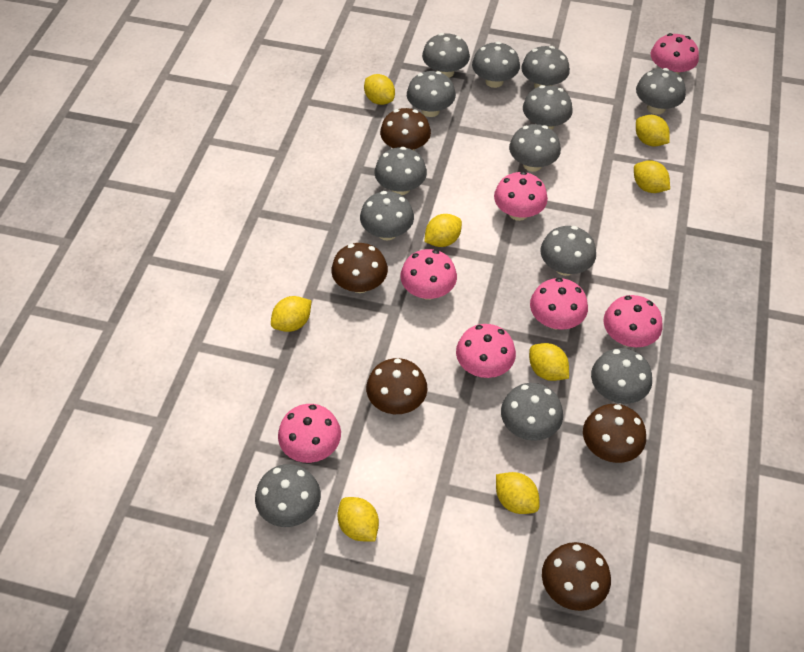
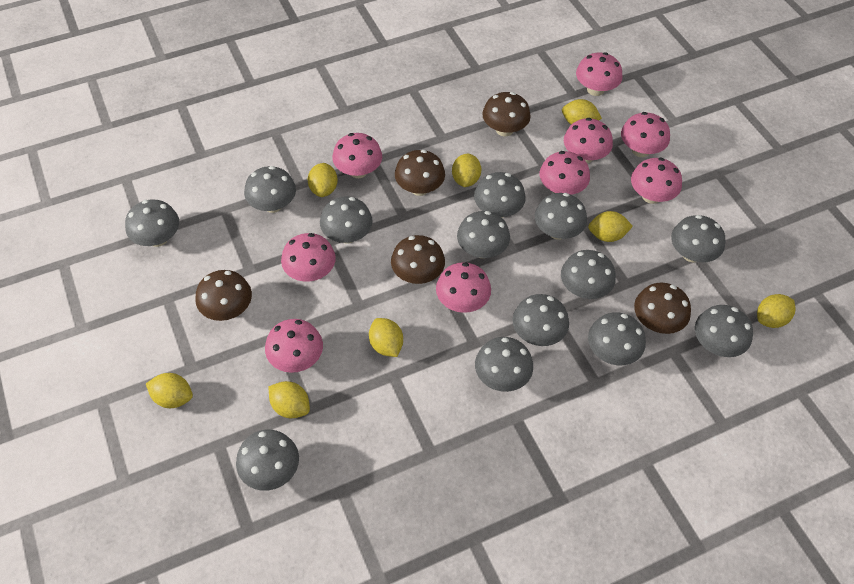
pink mushroom: [278,404,341,463] [400,249,457,300] [456,324,516,378] [494,171,548,221] [530,278,588,330] [604,295,662,347] [651,33,699,75] = 7 -> [265,319,323,373] [281,233,336,281] [332,133,382,178] [436,262,491,313] [540,151,590,195] [564,118,613,163] [576,52,623,96] [621,112,670,157] [631,157,682,204] = 9

